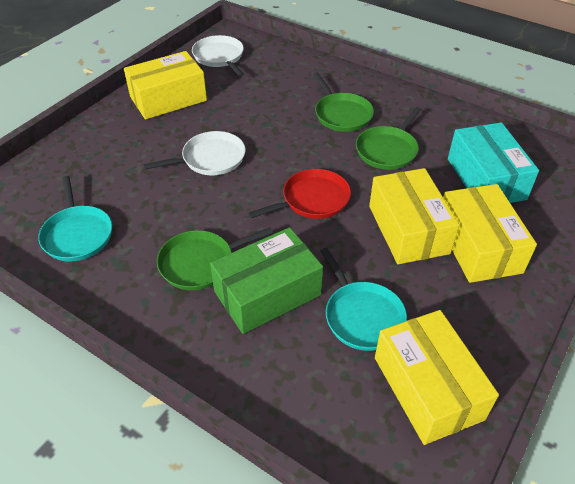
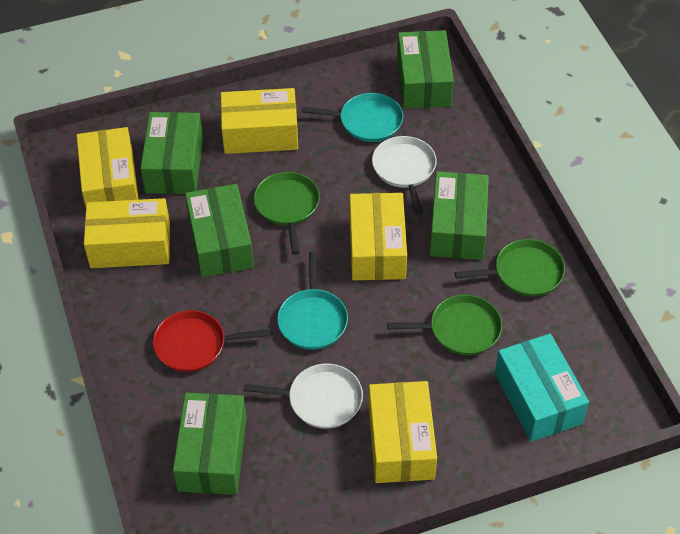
green box: [210,227,323,334] = 1 -> [140,112,203,194] [173,392,247,495] [185,184,254,277] [397,30,454,109] [430,171,489,260] = 5
yellow box: [124,51,207,119] [369,168,459,264] [375,310,499,445] [443,184,537,283] = 4 -> [76,127,139,207] [84,198,170,268] [221,88,298,154] [350,193,407,280] [368,381,437,483] = 5

